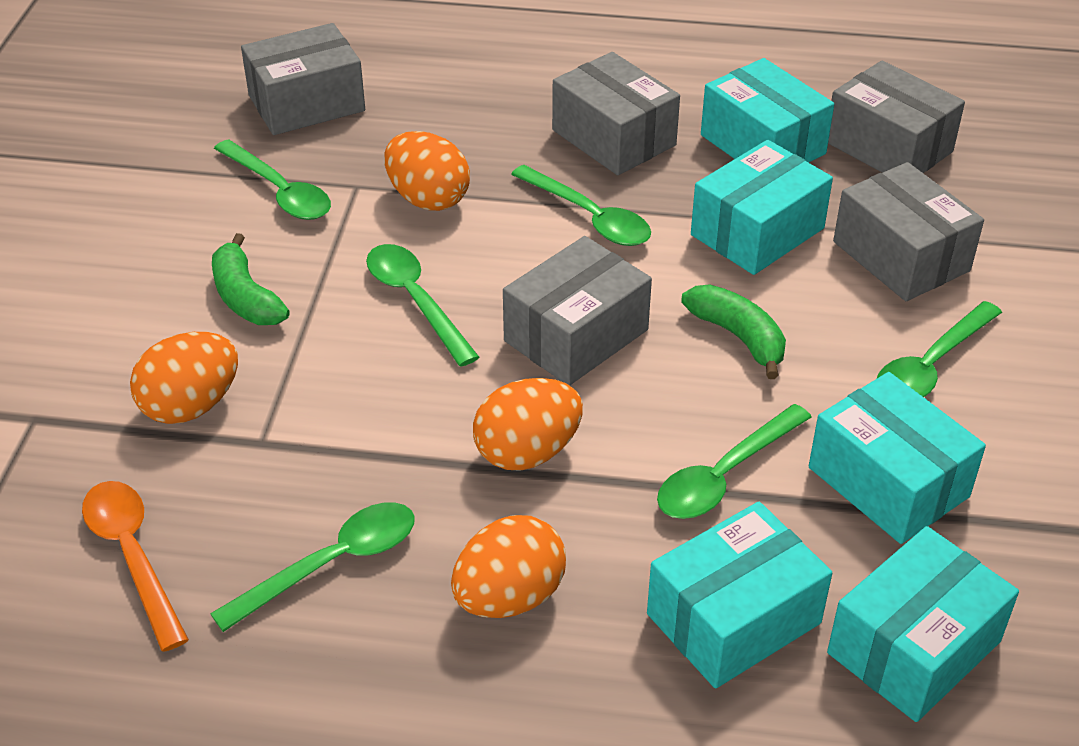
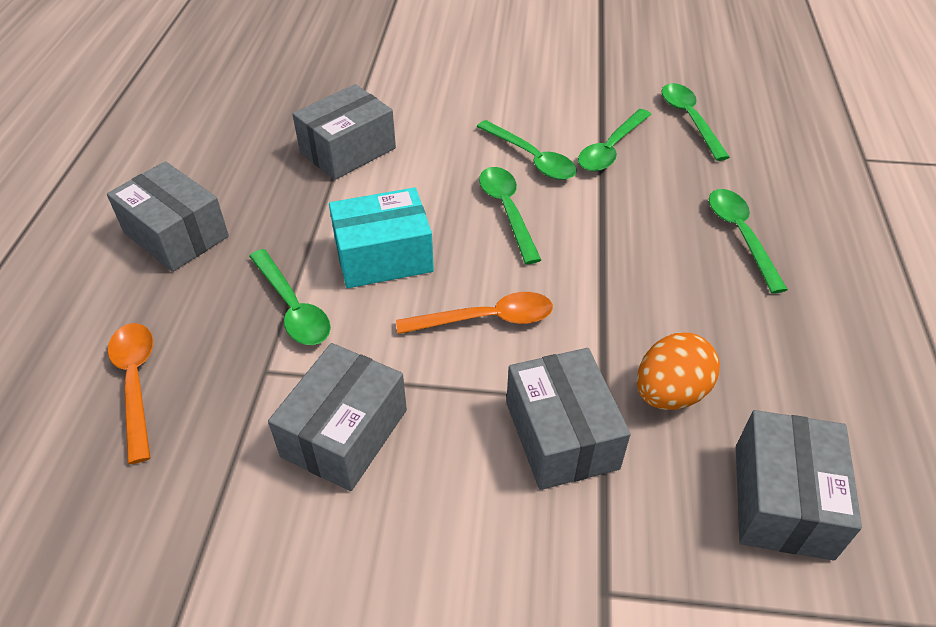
green banana: [212,233,290,325] [681,284,786,379] = 2 -> none = 0
orange egg: [130,332,238,424] [384,131,470,211] [451,515,566,618] [473,378,583,471] = 4 -> [637,333,720,410] = 1
orange spoon: [82,481,189,652] = 1 -> [108,323,153,464] [396,292,553,334] = 2
turquoise box: [647,502,832,688] [691,140,833,275] [701,58,834,163] [809,372,986,544] [827,526,1019,722] = 5 -> [329,188,434,288] = 1

